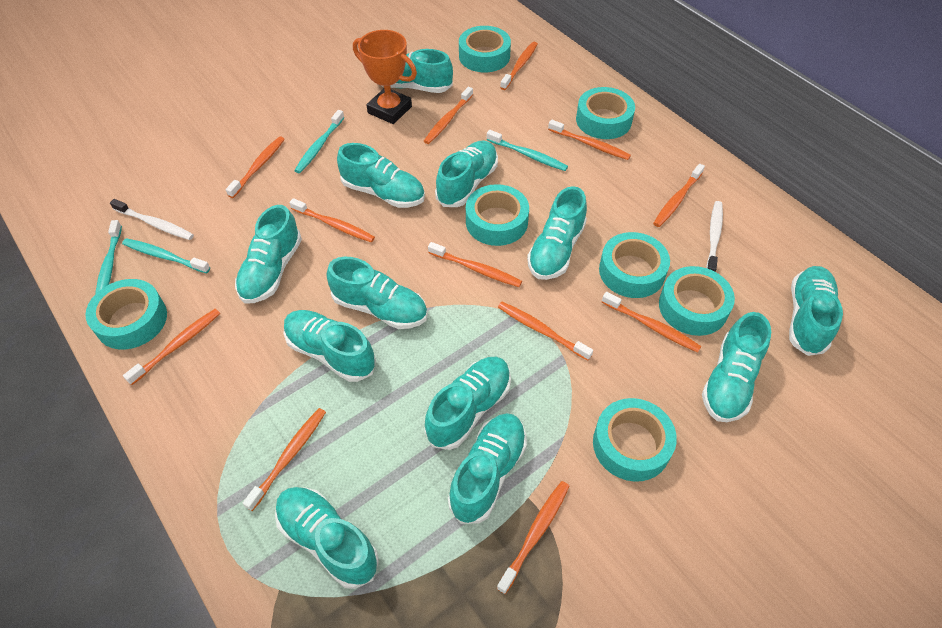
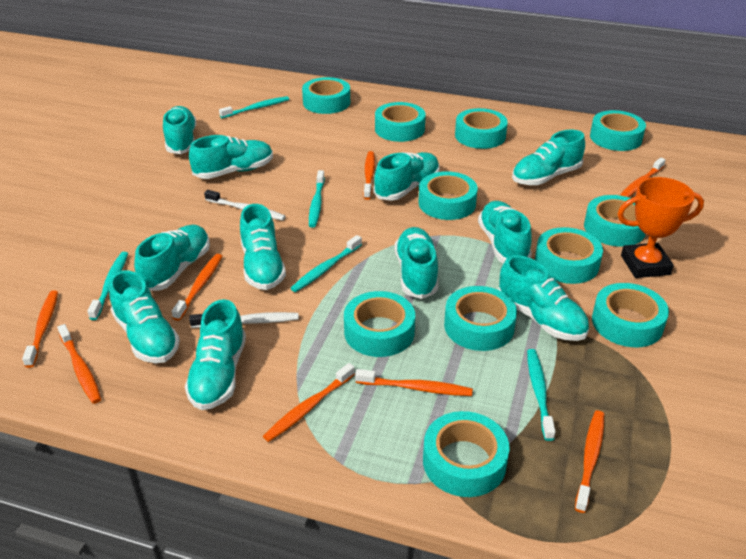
orange toothbrush: [123,309,220,385] [226,136,285,198] [242,408,326,511] [290,198,375,242] [424,87,473,144] [428,242,522,287] [497,481,570,594] [498,302,593,361] [500,42,538,90] [548,120,631,160] [602,292,701,353] [653,164,705,227] = 12 -> [22,290,58,368] [57,324,101,404] [172,254,222,321] [263,363,355,442] [355,369,473,396] [363,151,375,200] [575,411,604,513] [620,158,666,197] = 8
turquoise shoe: [235,205,302,304] [275,487,379,589] [283,310,376,382] [327,257,428,329] [337,143,425,208] [383,49,453,93] [425,357,511,450] [435,140,498,207] [448,413,527,524] [527,186,587,280] [702,312,771,422] [789,266,843,356] = 12 -> [109,270,180,363] [134,225,210,291] [163,106,196,154] [185,299,246,410] [189,135,273,179] [240,204,286,290] [374,152,440,201] [395,227,439,299] [478,201,532,264] [498,255,589,341] [512,130,585,185] = 11
turquoise tape: [85,279,167,350] [459,26,511,72] [466,184,529,246] [576,87,635,139] [593,398,677,482] [599,232,670,298] [659,266,735,336] = 7 -> [302,77,350,114] [344,291,415,357] [375,102,426,142] [418,171,478,220] [423,411,510,497] [444,286,517,351] [455,108,508,149] [535,227,603,284] [584,195,645,247] [590,110,646,151] [592,283,669,347] = 11
turquoise toothbrush: [95,220,122,294] [122,238,210,274] [294,110,344,173] [487,130,568,171] = 4 -> [87,252,128,320] [219,96,289,118] [290,235,362,292] [309,170,325,228] [527,349,556,441] = 5

